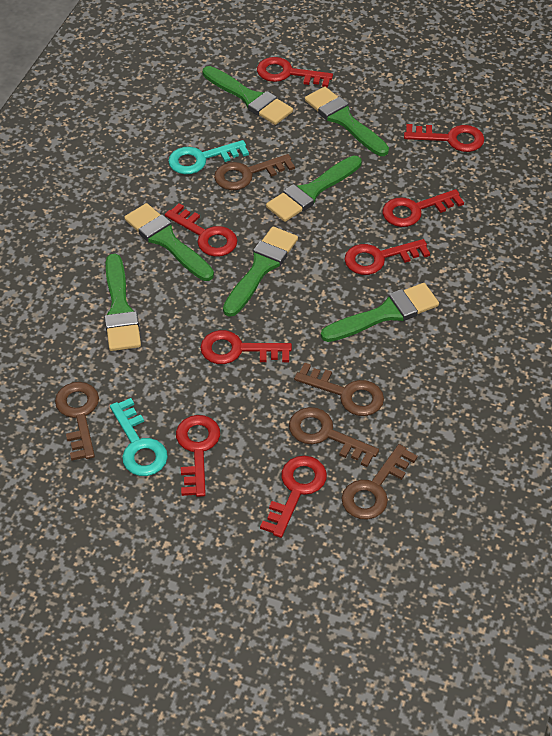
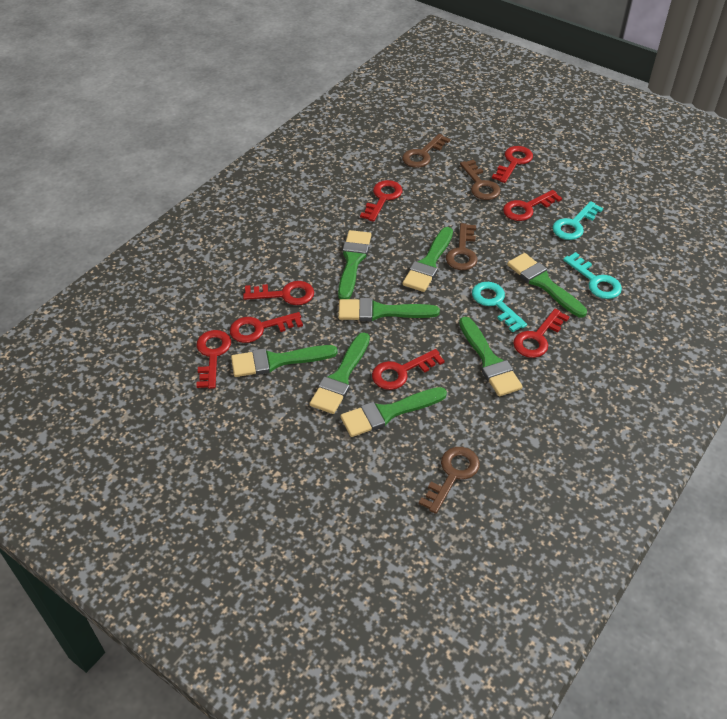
brown key: [55,382,99,461] [214,154,295,190] [289,407,379,467] [294,362,384,416] [341,444,418,520] = 5 -> [402,134,450,168] [419,447,480,514] [446,223,477,270] [460,160,501,200] = 4
green brush: [104,254,141,351] [124,203,214,281] [203,66,293,125] [223,226,298,317] [266,156,362,222] [305,86,389,156] [321,283,439,342] = 7 -> [231,345,338,377] [309,332,370,414] [338,230,371,299] [338,298,440,321] [340,387,447,437] [402,227,453,292] [459,317,523,396] [507,253,587,318] = 8
turquoise key: [110,398,168,476] [168,140,249,174] = 2 -> [472,282,527,332] [552,201,603,240] [563,252,622,299] = 3

